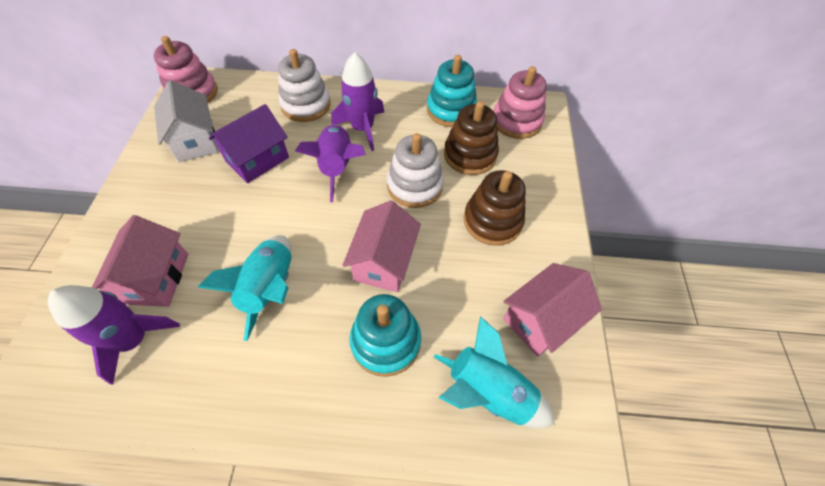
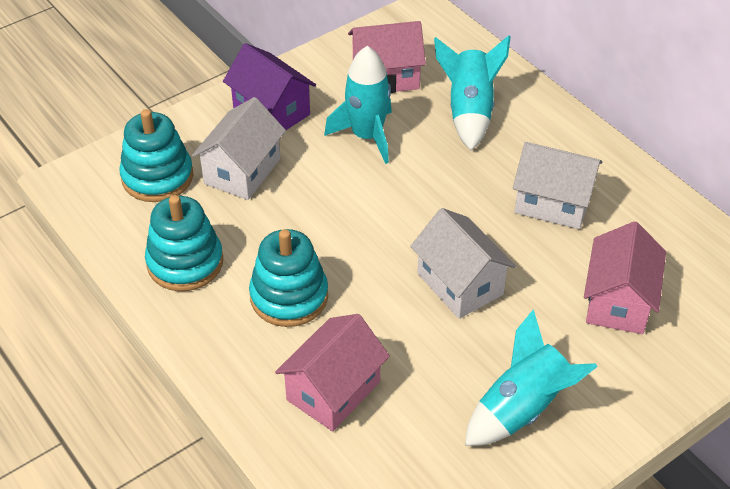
brown stacking toy: [444,101,499,175] [464,170,526,246] = 2 -> none = 0
pink stacking toy: [154,36,218,103] [494,66,547,139] = 2 -> none = 0
purple rocket: [48,285,180,385] [295,125,366,202] [331,52,385,151] = 3 -> none = 0
turquoise rocket: [198,235,291,341] [434,316,555,428] = 2 -> [324,46,392,164] [434,35,511,151] [465,309,598,446] = 3
turquoise stacking toy: [350,294,421,377] [427,55,477,127] = 2 -> [119,109,193,202] [145,195,223,291] [249,229,328,327] = 3
white house: [154,80,219,162] = 1 -> [192,97,286,200] [410,208,516,319] [513,142,603,229] = 3
white stacking toy: [278,49,331,122] [387,133,444,208] = 2 -> none = 0

